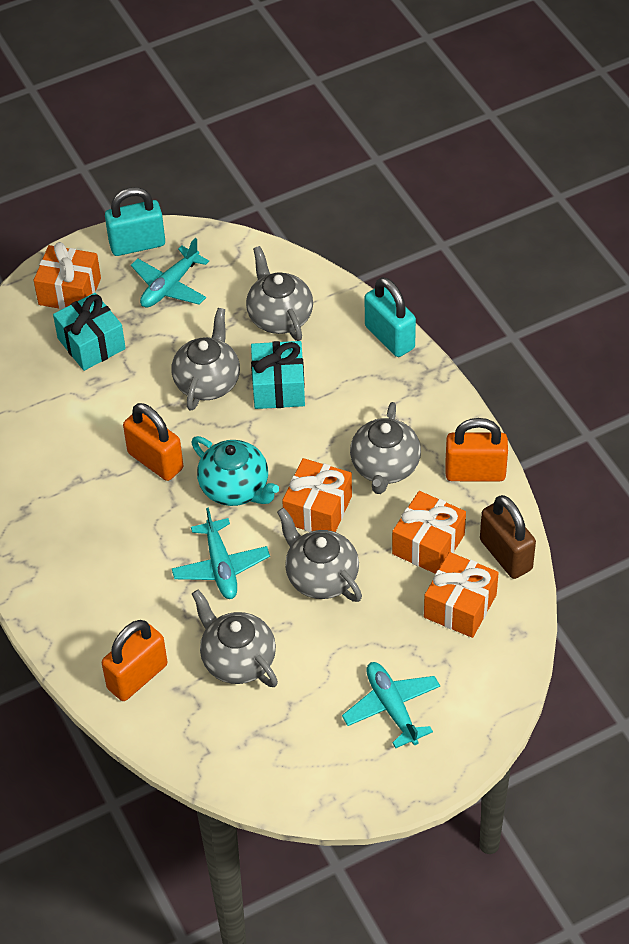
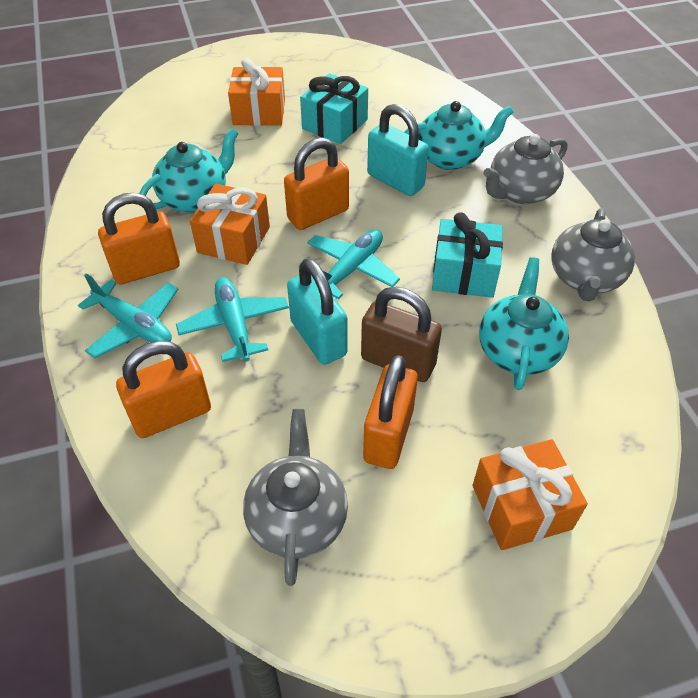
grey teapot: [172,308,240,411] [192,589,278,687] [246,246,313,341] [277,507,362,602] [350,402,421,494] = 5 -> [243,409,348,586] [483,134,568,204] [552,208,635,302] = 3
orange gift: [34,242,101,309] [282,458,352,532] [392,491,466,574] [424,552,499,638] = 4 -> [190,184,270,265] [228,58,285,126] [472,439,588,550] = 3
orange padlock: [102,620,167,701] [123,403,183,481] [445,418,508,481] = 3 -> [98,193,180,285] [116,341,211,438] [284,137,349,230] [363,355,418,469] = 4
turquoise teapot: [191,436,279,506] = 1 -> [139,128,238,213] [404,101,514,170] [479,257,569,390] = 3

